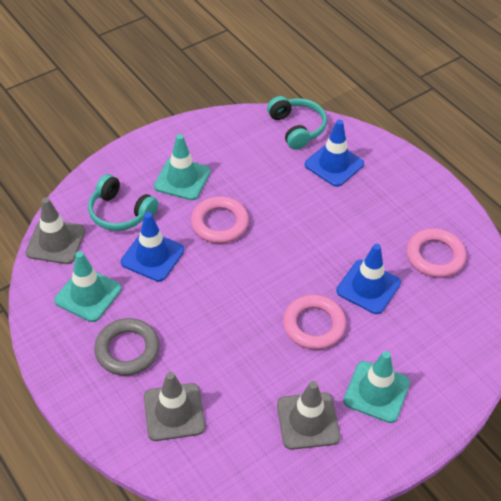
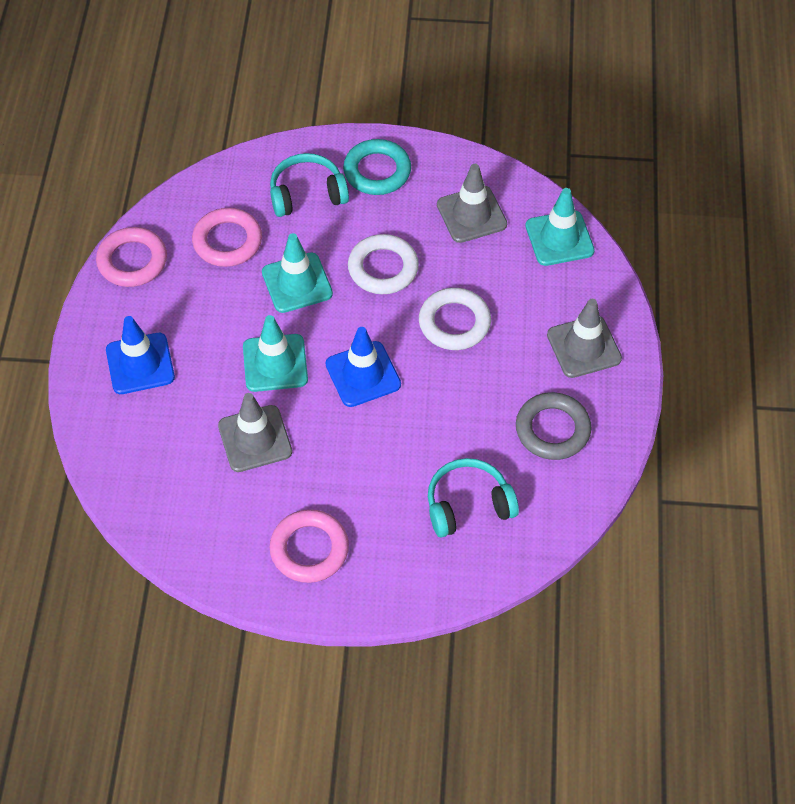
blue traffic cone: [121,212,184,282] [305,120,364,187] [336,244,401,314] = 3 -> [106,316,175,394] [326,327,401,407] = 2
turquoise ring: none = 0 -> [343,139,411,195] = 1
white ring: none = 0 -> [348,234,419,294] [419,288,491,350] = 2

